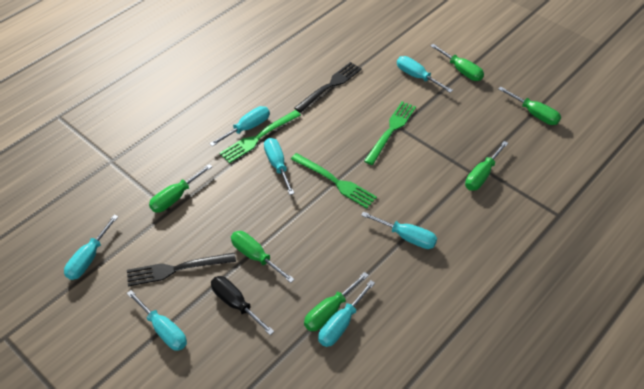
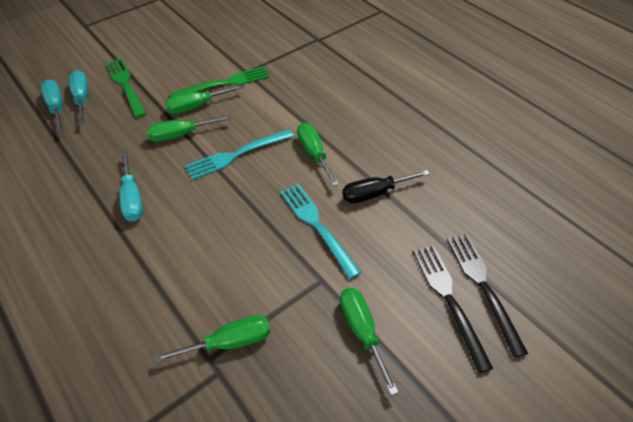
green fork: [219,110,301,163] [291,153,377,209] [364,101,416,165] = 3 -> [106,58,146,118] [170,66,270,97] = 2
green screwdriver: [149,164,212,212] [231,231,295,283] [304,272,369,331] [430,44,484,81] [465,141,508,191] [498,87,561,125] = 6 -> [147,115,232,142] [153,315,271,363] [165,84,244,114] [297,123,339,186] [340,288,399,396] = 5
turquoise fork: none = 0 -> [185,129,294,180] [280,184,362,279] = 2
turquoise screwdriver: [64,215,118,280] [127,290,187,351] [209,106,270,147] [264,138,294,195] [318,280,375,347] [361,212,437,249] [397,56,453,93] = 7 -> [40,79,64,133] [69,70,88,124] [119,151,143,221] = 3

